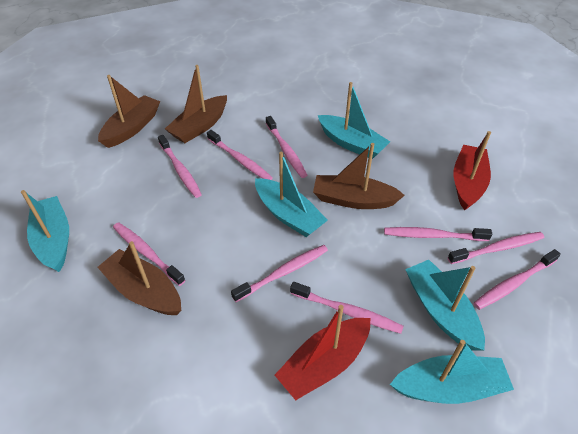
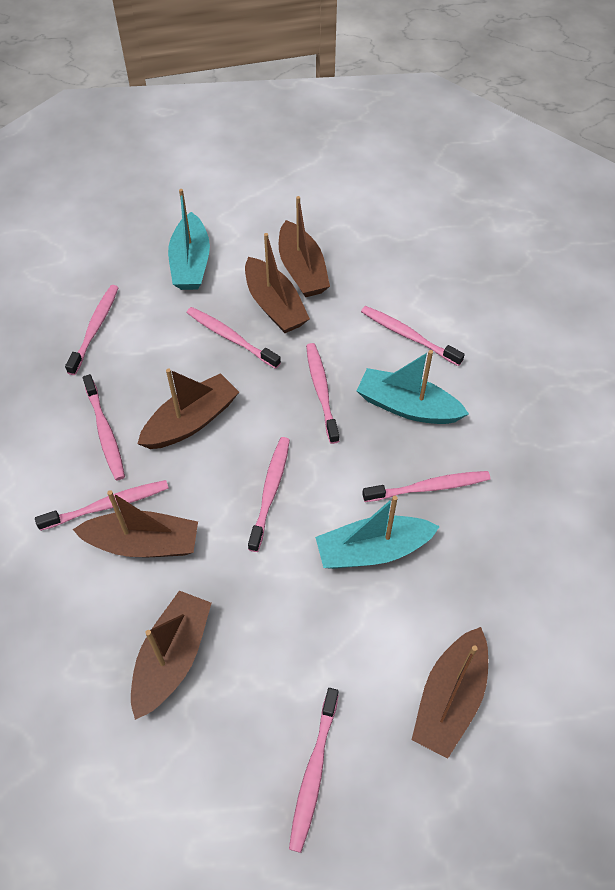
brown boat: [97,241,181,315] [98,75,160,148] [165,65,227,143] [313,143,405,209] = 4 -> [72,490,198,557] [131,591,212,720] [138,368,239,449] [245,233,310,333] [279,196,330,297] [412,627,488,758] = 6
red boat: [275,305,371,400] [453,131,491,211] = 2 -> none = 0
turquoise boat: [21,190,69,272] [255,152,328,237] [318,82,390,159] [390,340,514,404] [405,260,485,350] = 5 -> [168,189,210,290] [315,496,440,569] [357,350,469,424] = 3

